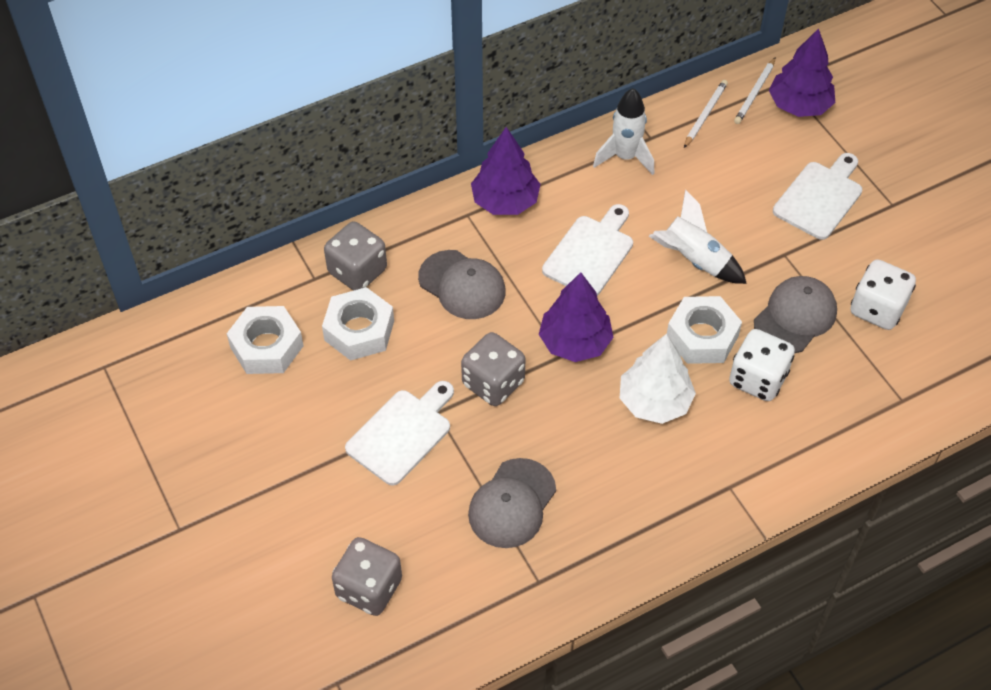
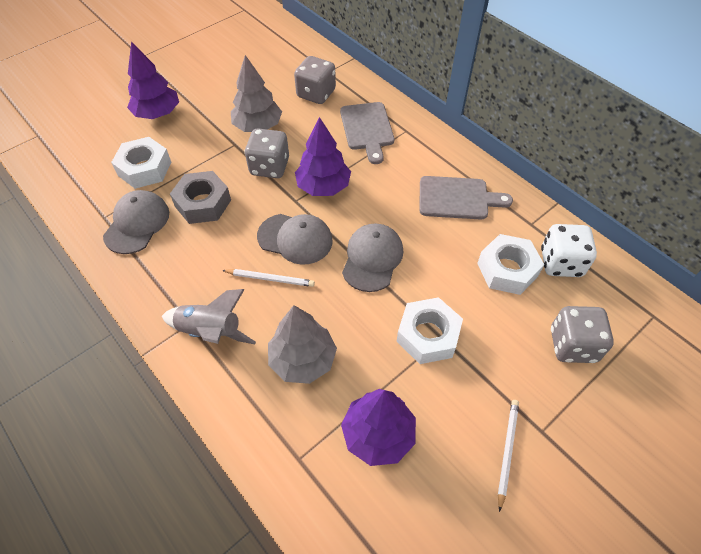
grey cutting board: none = 0 -> [340,102,395,164] [419,176,513,219] = 2
grey nut: none = 0 -> [170,171,231,224] = 1
grey rocket: none = 0 -> [162,289,256,344] = 1
grey tree: none = 0 -> [231,55,282,132] [268,305,337,384] = 2
white cutting board: [345,381,454,486] [542,204,633,296] [773,153,862,240] = 3 -> none = 0
white dice: [729,329,795,401] [851,259,916,330] = 2 -> [541,224,597,277] = 1
white rocket: [593,88,654,175] [649,190,747,284] = 2 -> none = 0
white tree: [620,334,696,424] = 1 -> none = 0

